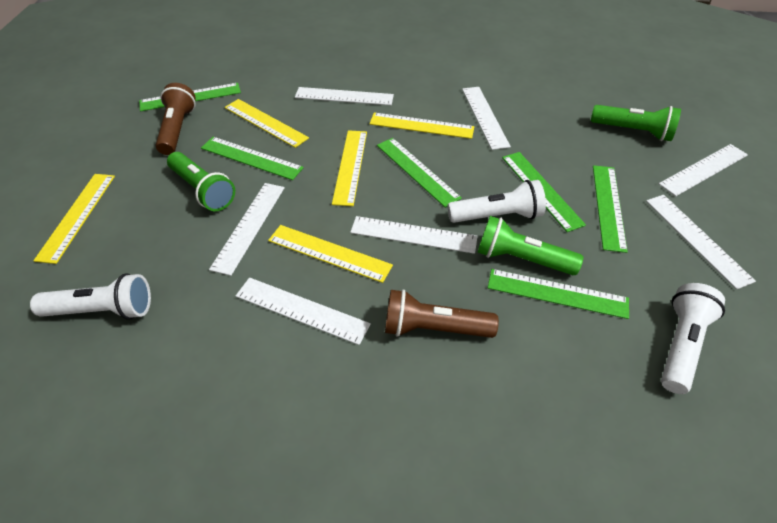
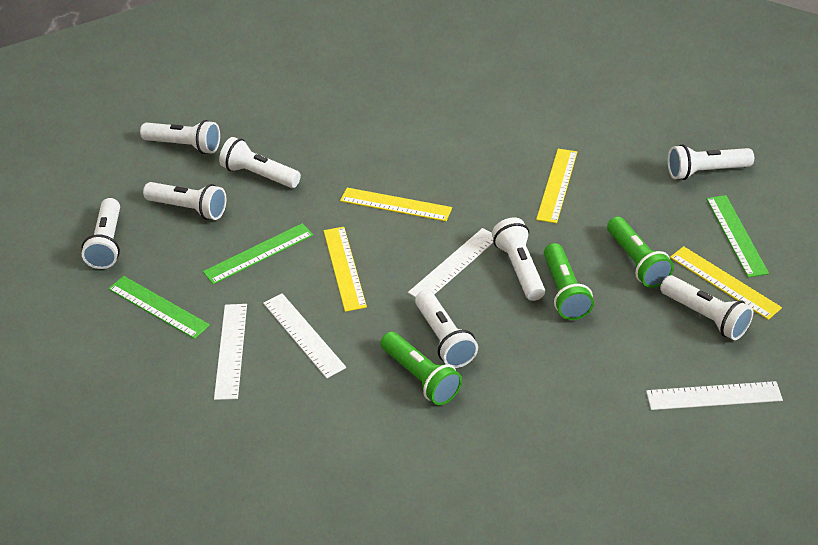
brown flashlight: [156,83,196,155] [385,289,499,338] = 2 -> none = 0
green ruler: [139,83,241,111] [201,137,304,180] [377,138,462,208] [488,269,629,319] [502,152,586,232] [593,165,628,253] = 6 -> [108,276,210,339] [203,223,313,284] [706,195,769,277] = 3
white flashlight: [30,273,151,320] [448,180,546,223] [661,283,725,394] = 3 -> [81,198,120,269] [140,120,220,154] [143,182,227,220] [219,137,301,188] [415,290,478,368] [492,218,545,301] [660,275,753,340] [668,144,754,180] = 8
white ruler: [209,183,285,276] [236,277,371,345] [295,87,394,105] [350,216,478,254] [462,87,511,150] [646,195,756,290] [659,144,748,196] = 7 -> [214,304,247,400] [263,293,346,378] [408,228,494,298] [646,381,783,410] = 4
yellow ruler: [33,174,115,264] [225,99,309,148] [268,225,393,283] [332,130,367,206] [369,113,474,139] = 5 -> [324,227,367,312] [340,188,452,221] [536,149,577,223] [670,246,782,320] = 4

